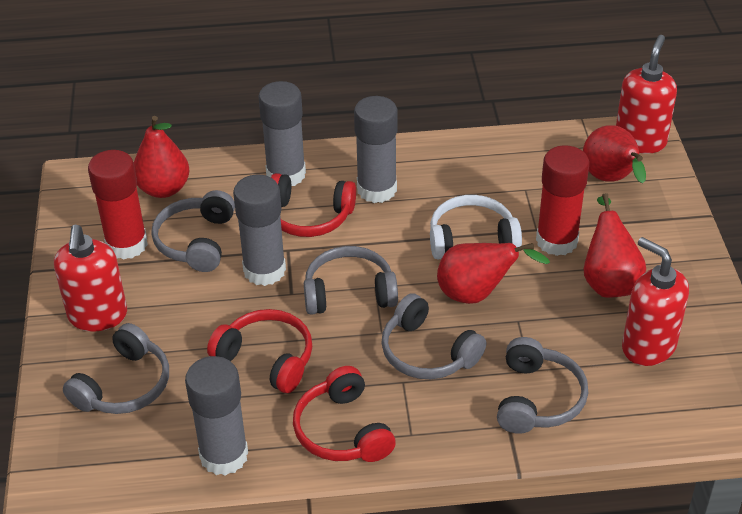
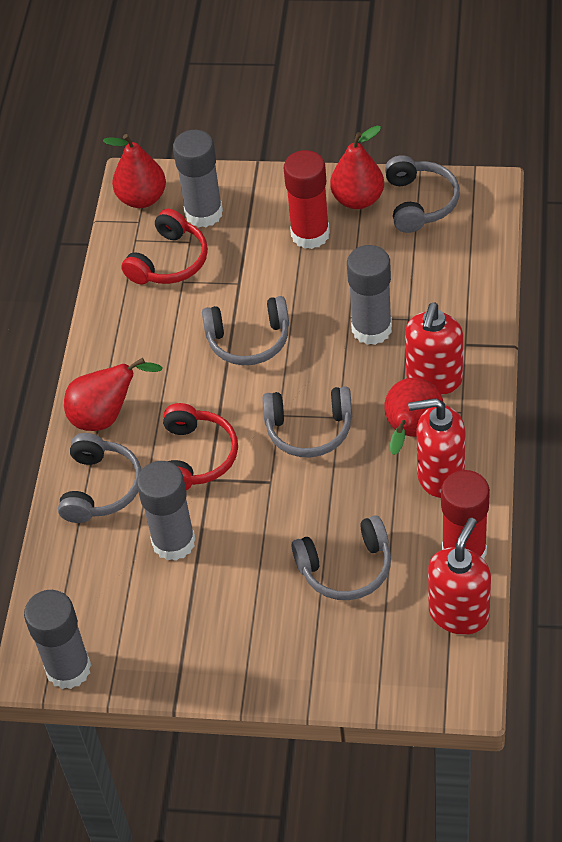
red headphones: [207,309,312,393] [271,173,356,237] [293,366,396,462] = 3 -> [121,209,208,284] [163,403,238,490] = 2
white headphones: [430,195,522,259] = 1 -> none = 0

